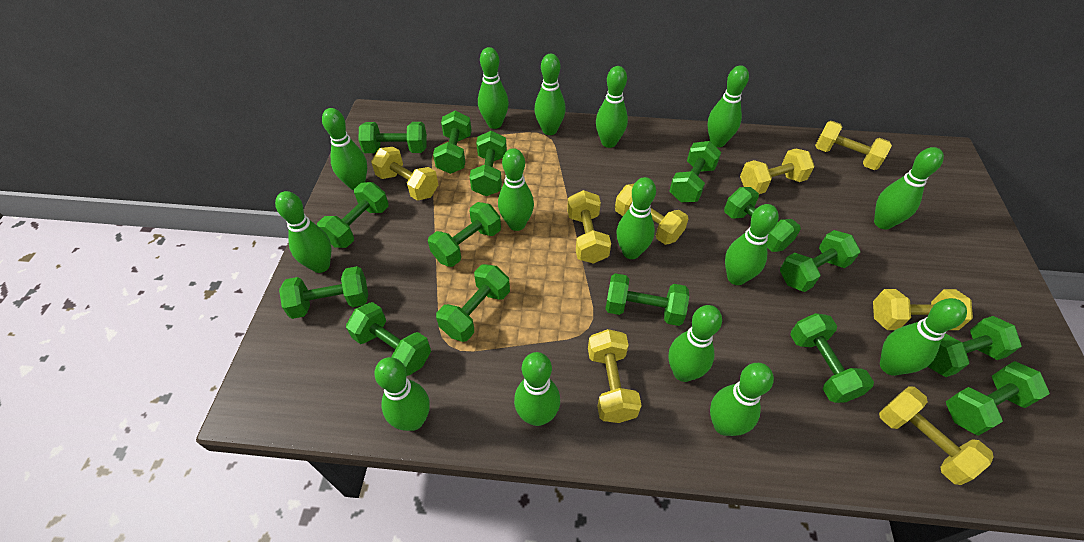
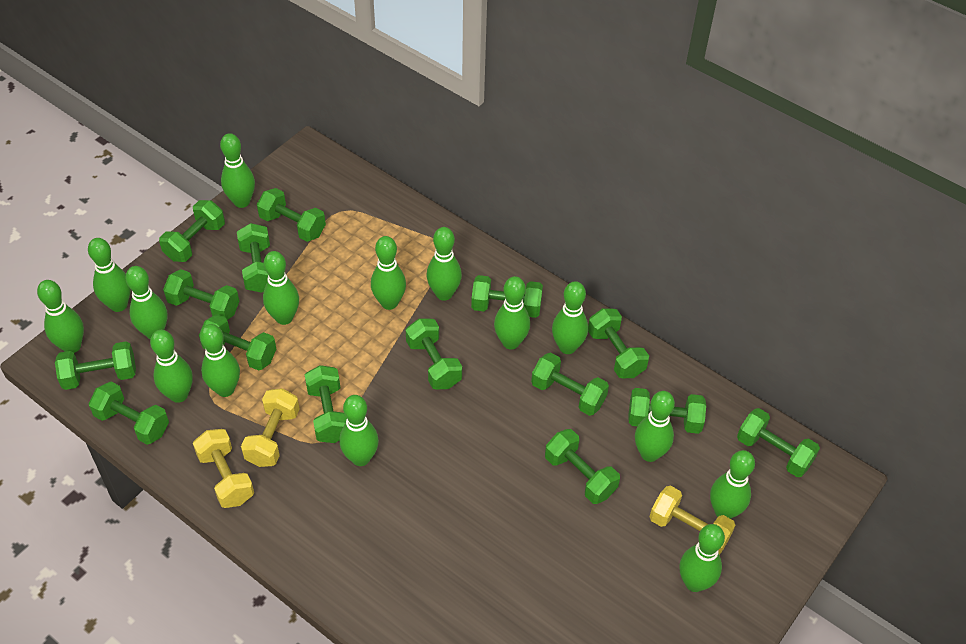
yellow dumbbell: [371,147,438,201] [567,190,611,264] [588,329,642,423] [615,183,688,245] [740,148,814,194] [815,121,892,170] [873,289,973,330] [879,386,993,485] = 8 -> [193,429,254,508] [241,388,299,467] [650,485,735,555] = 3

